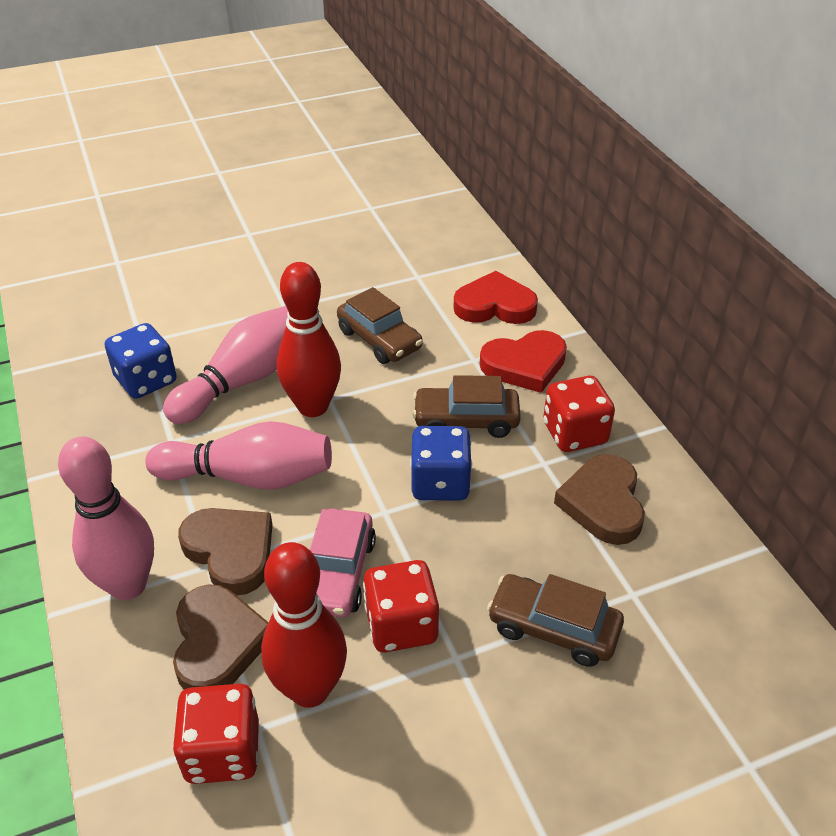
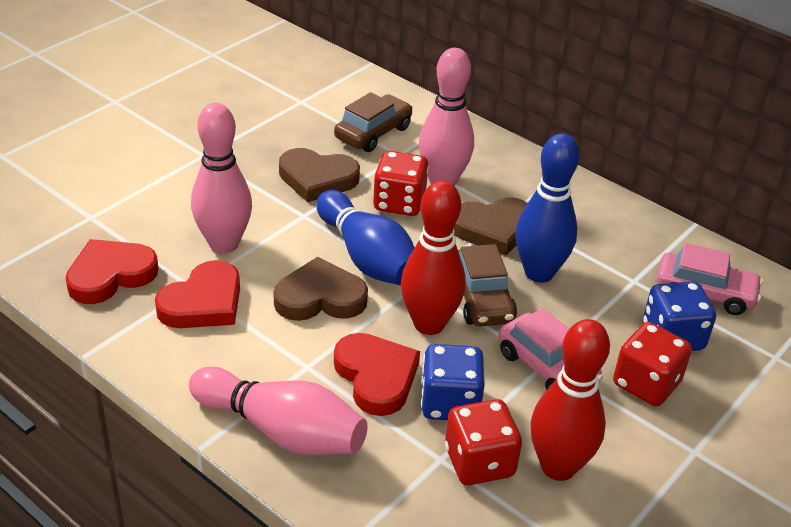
blue bowling pin: none = 0 -> [316,190,415,286] [516,133,580,283] = 2
brown car: [337,287,423,364] [413,375,521,438] [487,574,624,667] = 3 -> [334,92,413,152] [458,244,517,327] = 2
pink car: [310,509,376,617] = 1 -> [498,308,603,390] [656,243,763,315] = 2
red heart: [454,271,538,324] [480,330,567,393] = 2 -> [65,239,159,304] [155,260,240,328] [334,333,420,416] = 3

